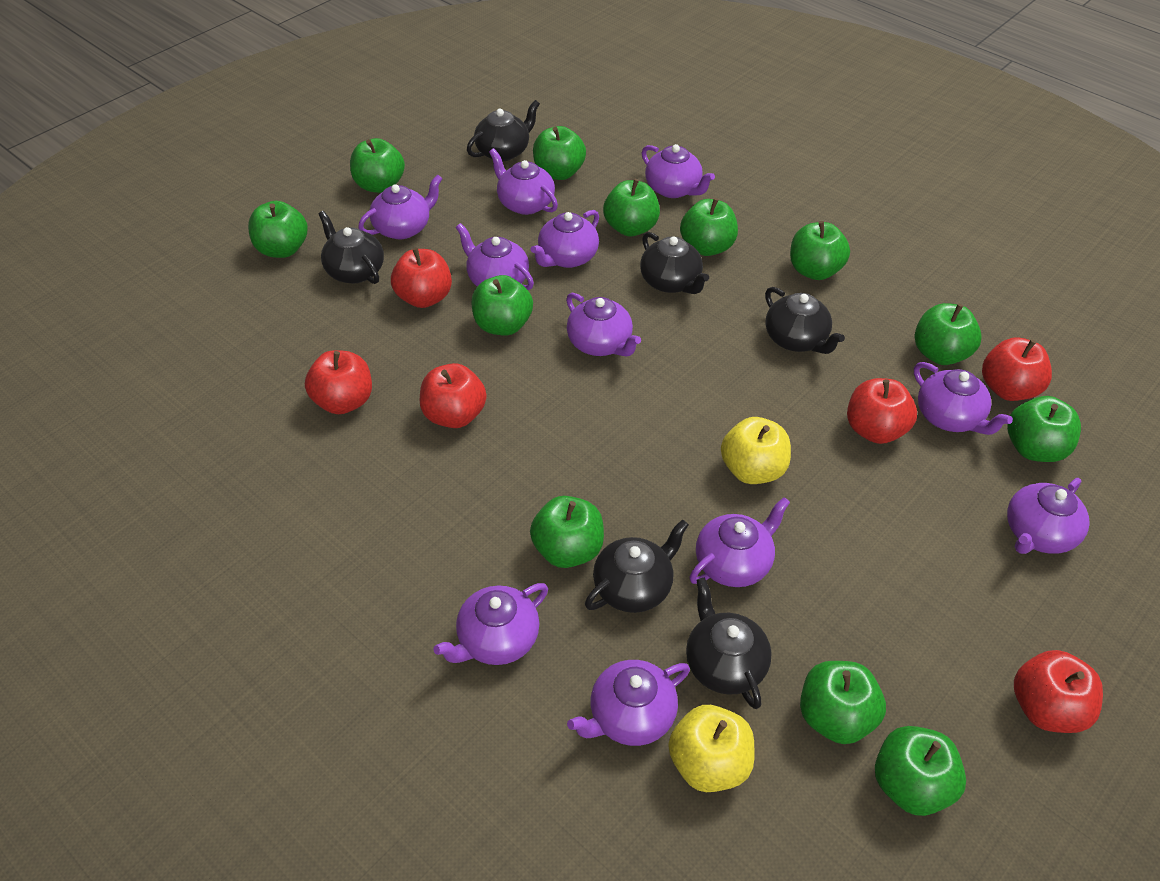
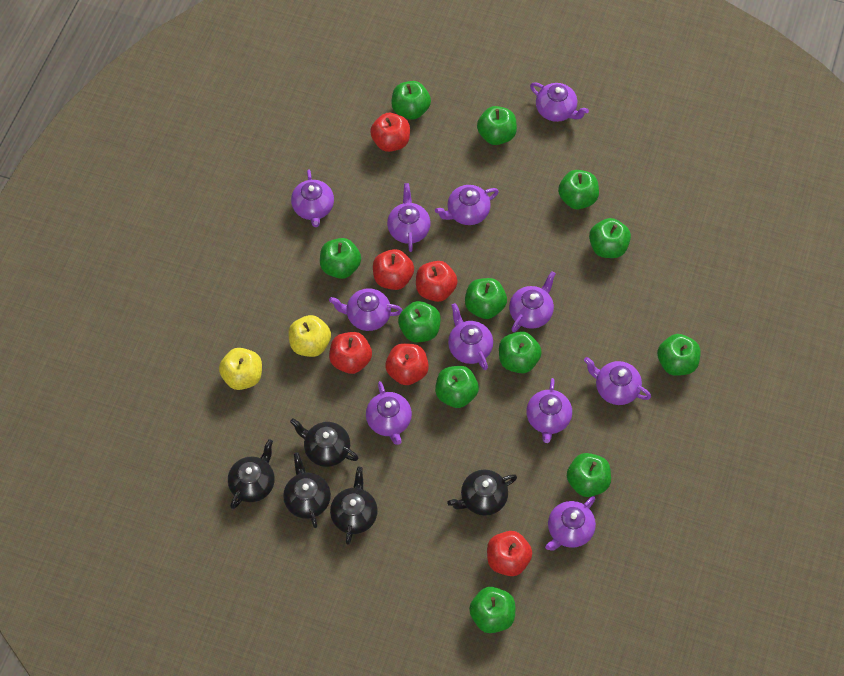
black teapot: [319,211,384,284] [467,100,540,161] [585,519,689,613] [640,232,709,294] [686,577,772,709] [765,287,845,354] = 6 -> [228,439,275,509] [283,452,331,528] [290,419,359,467] [330,467,378,545] [447,470,517,516] = 5

